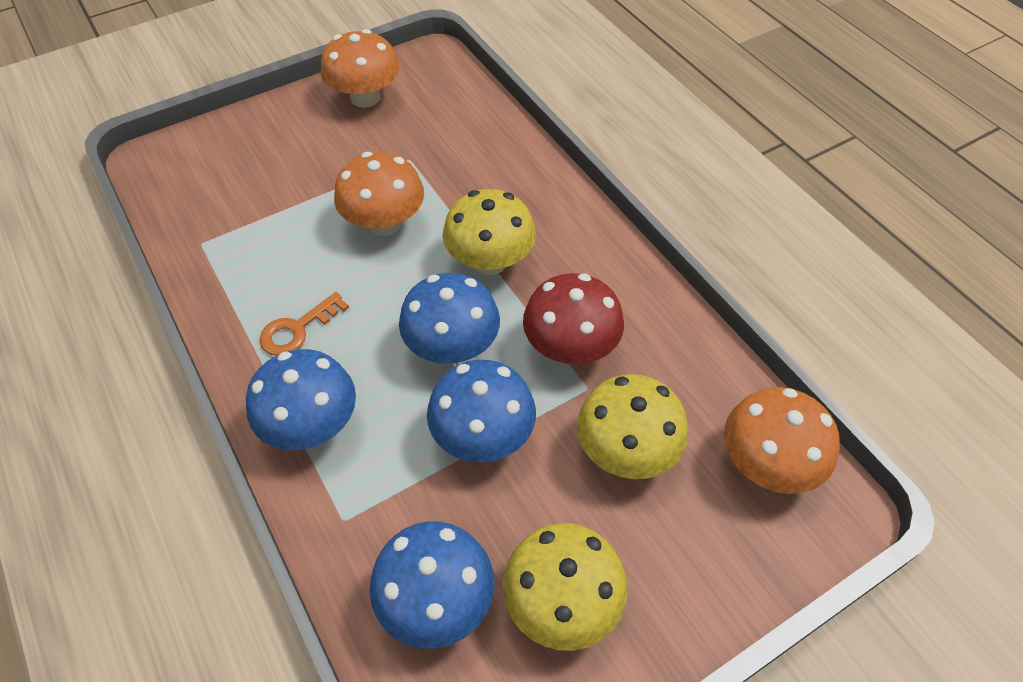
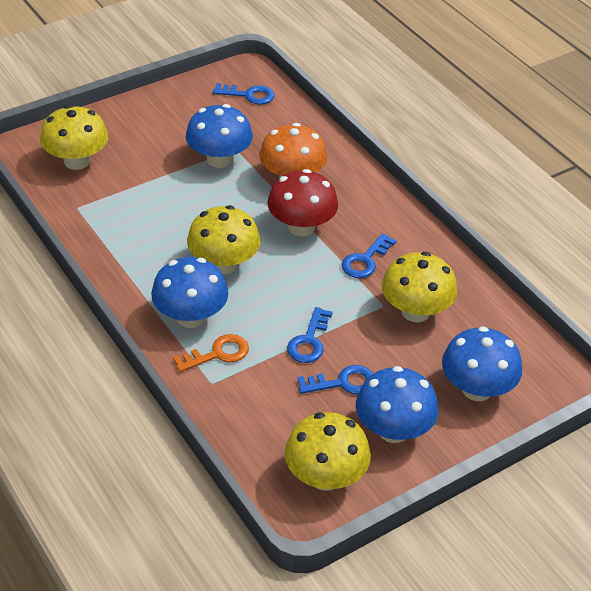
blue key: none = 0 -> [213,83,275,105] [287,307,333,363] [297,365,373,394] [341,233,396,278] = 4
orange mushroom: [321,29,399,108] [334,152,424,236] [724,387,840,494] = 3 -> [259,123,327,178] = 1
yellow mushroom: [443,189,536,275] [503,523,628,651] [577,374,688,479] = 3 -> [40,105,108,170] [187,205,261,274] [285,412,371,491] [382,252,457,322] = 4

